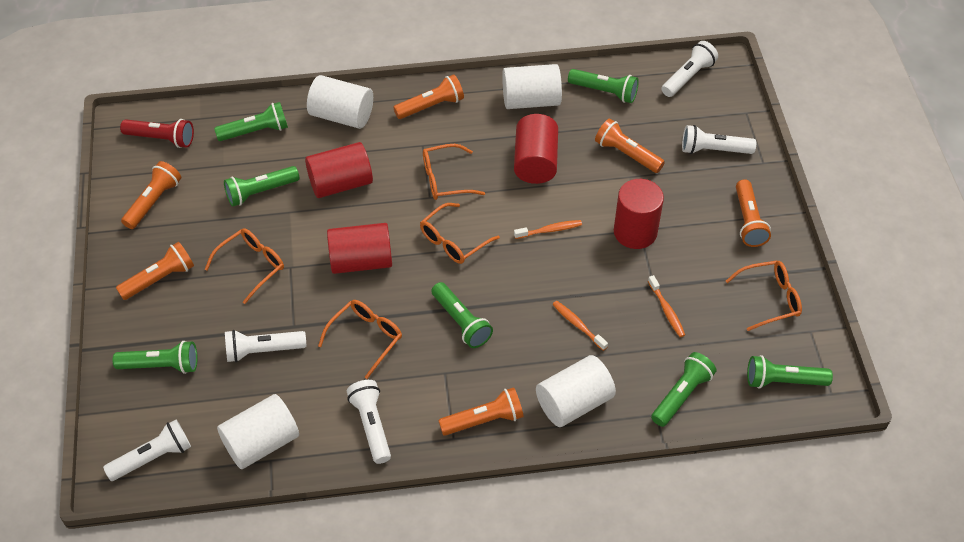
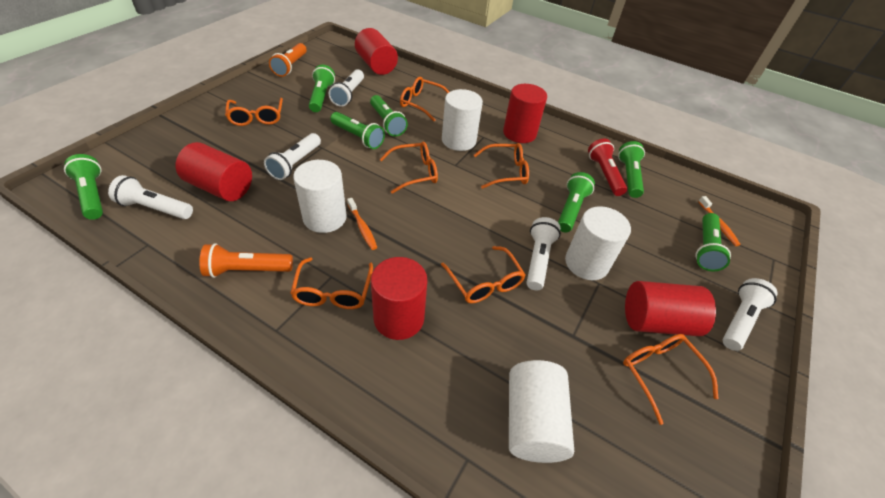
orange flashlight: [116,242,194,300] [121,161,181,229] [393,74,464,119] [438,387,524,436] [595,119,665,173] [736,179,771,247] = 6 -> [199,243,293,278] [269,43,307,77] = 2
orange glasses: [204,228,284,304] [318,300,402,379] [420,203,500,264] [423,144,485,200] [726,260,802,331] = 5 -> [225,98,283,126] [290,257,373,309] [380,142,438,194] [400,77,449,121] [441,246,526,303] [474,143,529,189] [623,334,719,425] = 7
orange toothbrush: [514,220,582,239] [552,301,608,351] [648,275,685,337] = 3 -> [347,198,377,250] [698,196,741,246] = 2
red cylinder: [305,142,373,198] [327,223,392,274] [514,114,558,184] [614,179,664,249] = 4 -> [176,142,252,201] [355,28,398,75] [371,257,427,340] [503,84,547,143] [625,281,716,336] = 5

